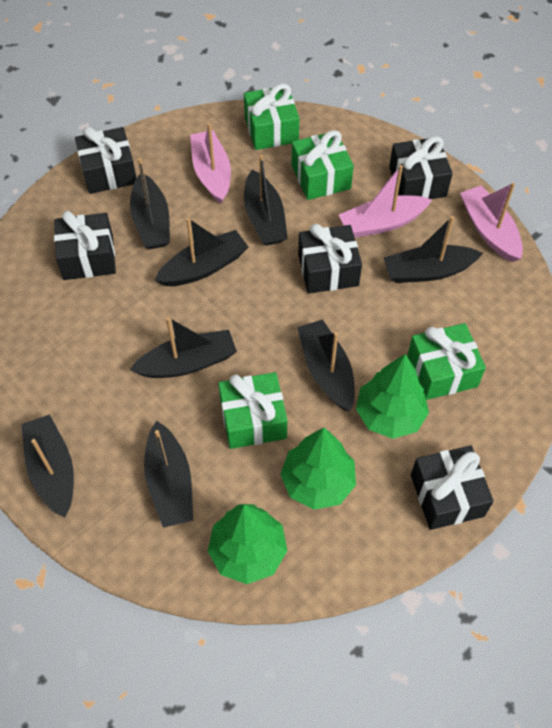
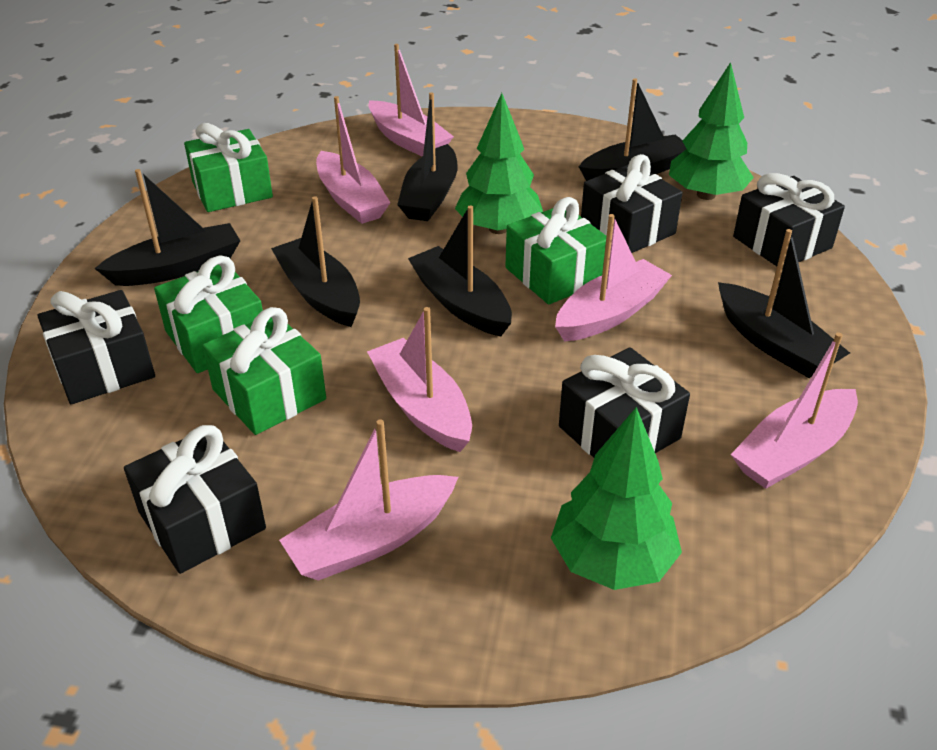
black boat: [21,414,74,518] [130,158,170,249] [130,317,237,378] [144,421,193,528] [155,218,248,286] [244,154,288,246] [297,319,355,411] [383,216,483,283] = 8 -> [94,169,240,286] [271,196,360,327] [397,92,458,221] [408,205,512,337] [579,78,687,181] [718,229,850,378] = 6
pink boat: [190,123,231,204] [339,165,432,238] [460,183,523,262] = 3 -> [279,419,458,581] [316,96,391,224] [367,307,472,452] [369,44,454,157] [555,214,672,341] [731,332,858,489] = 6

